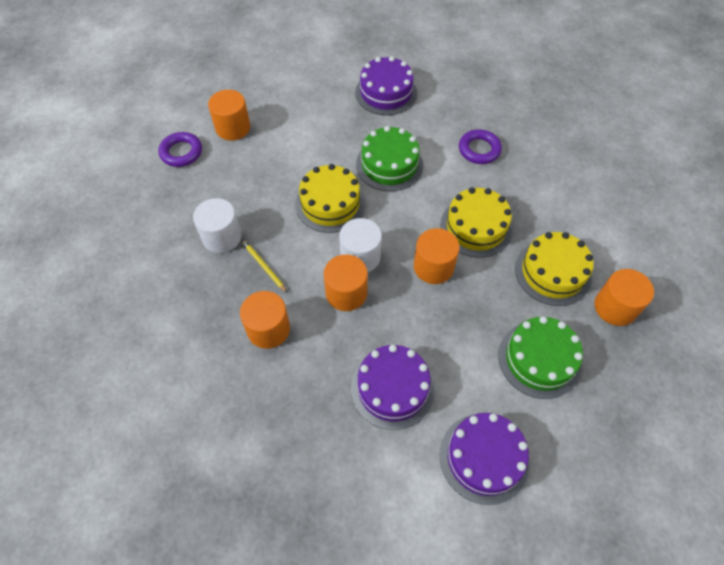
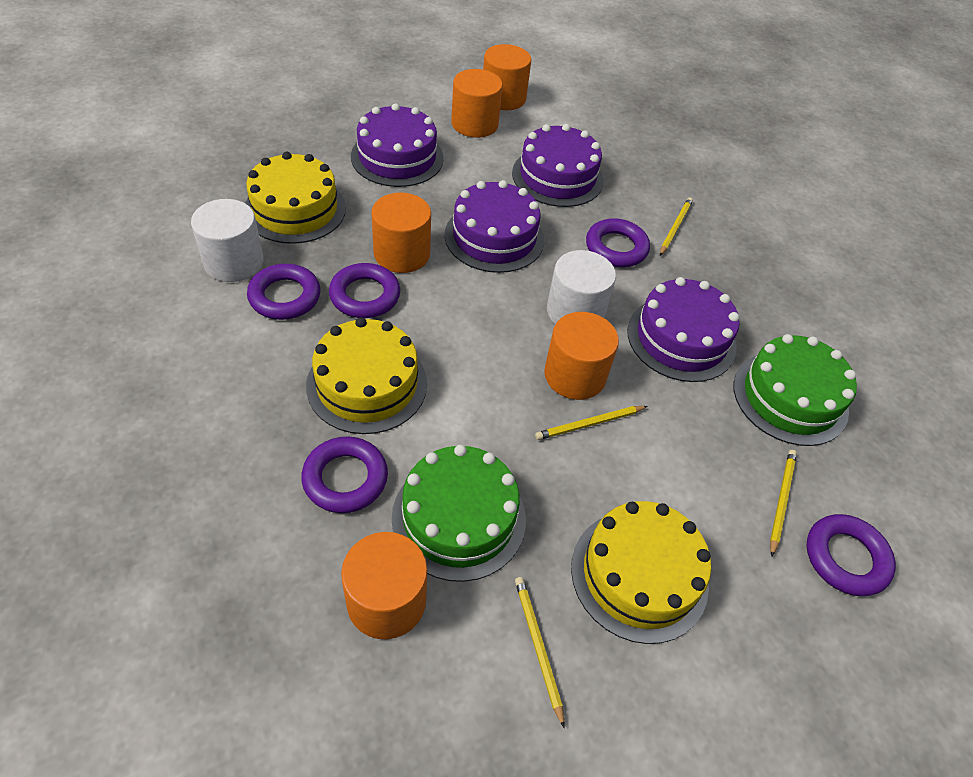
purple cake: [351,345,435,430] [355,56,417,115] [440,413,529,505] = 3 -> [351,103,444,187] [445,180,544,273] [512,124,604,207] [627,277,740,382] = 4
purple ring: [158,132,202,167] [459,129,502,164] = 2 -> [247,264,320,320] [301,436,388,513] [329,263,400,318] [586,218,650,267] [806,514,896,596] = 5
yellow pencil: [242,241,287,293] = 1 -> [515,577,564,728] [535,406,648,440] [660,197,693,256] [770,450,797,557] = 4

